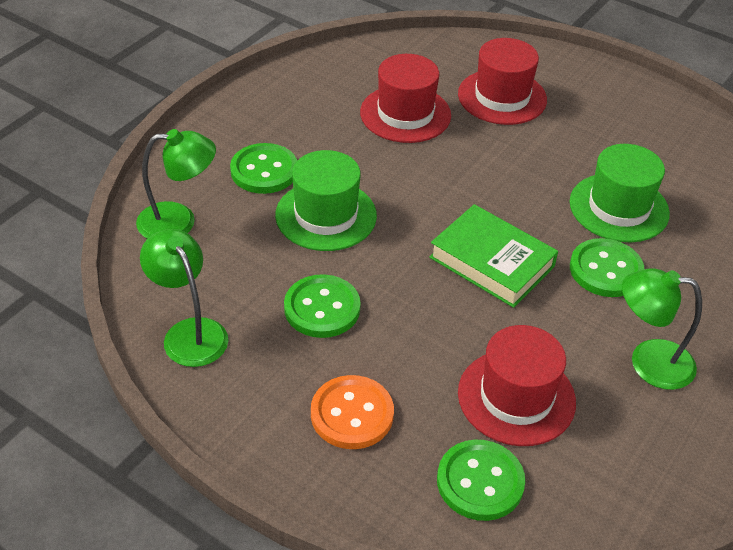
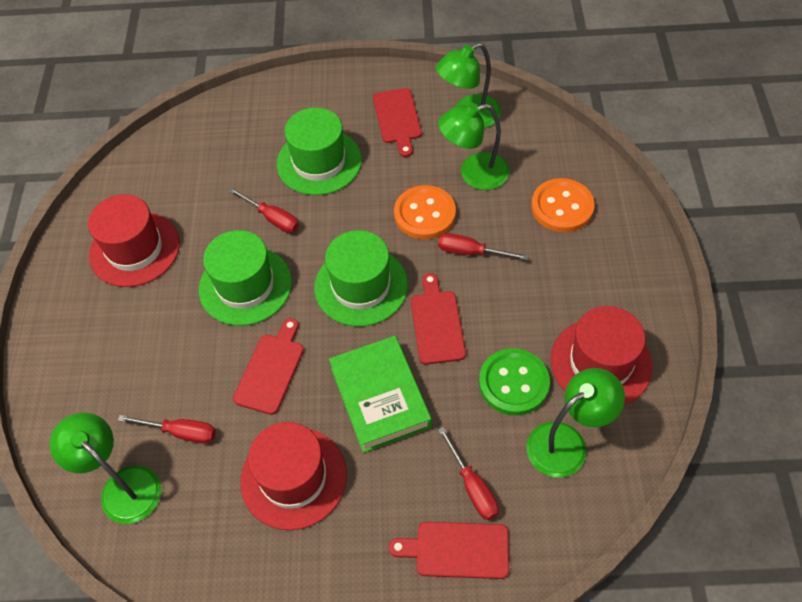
green button: [230,143,297,194] [284,274,361,338] [437,440,525,521] [570,238,644,297] = 4 -> [479,348,550,415] = 1
green hat: [275,150,377,251] [570,144,670,242] = 2 -> [199,230,292,326] [277,107,362,195] [314,230,408,327] = 3
green lamp: [136,129,216,239] [140,229,228,367] [622,268,702,390] = 3 -> [50,413,161,524] [436,43,501,128] [438,103,510,190] [527,368,625,478] = 4
orange button: [311,375,394,449] = 1 -> [394,185,456,239] [531,178,595,232] = 2
red cutting board: none = 0 -> [233,318,304,415] [373,88,422,157] [389,522,509,579] [411,273,466,365] = 4
red screwdriver: none = 0 -> [118,415,216,444] [228,187,299,233] [438,233,528,260] [438,427,498,520] = 4

